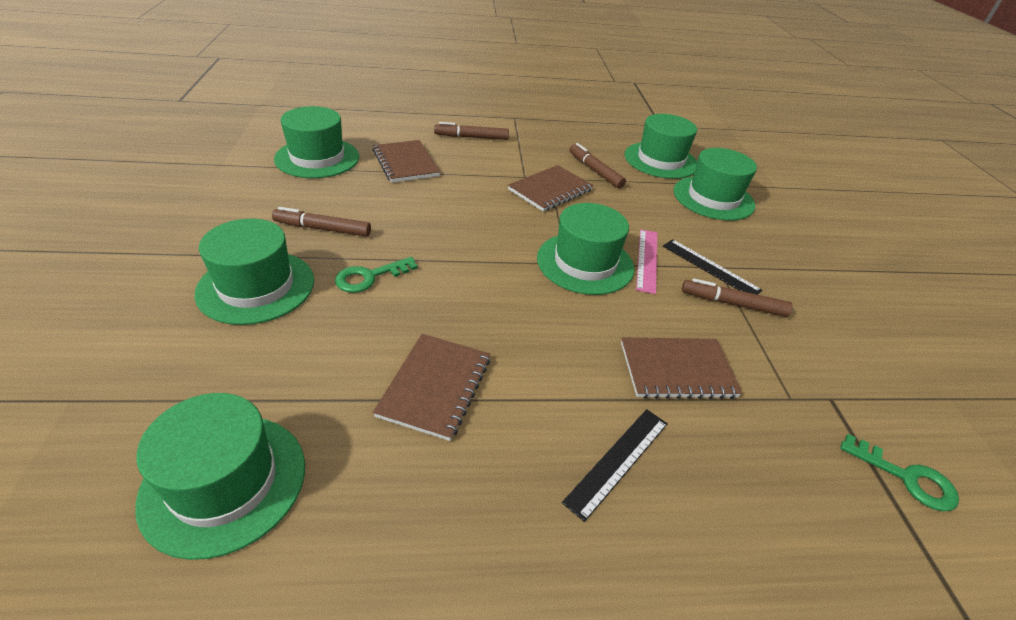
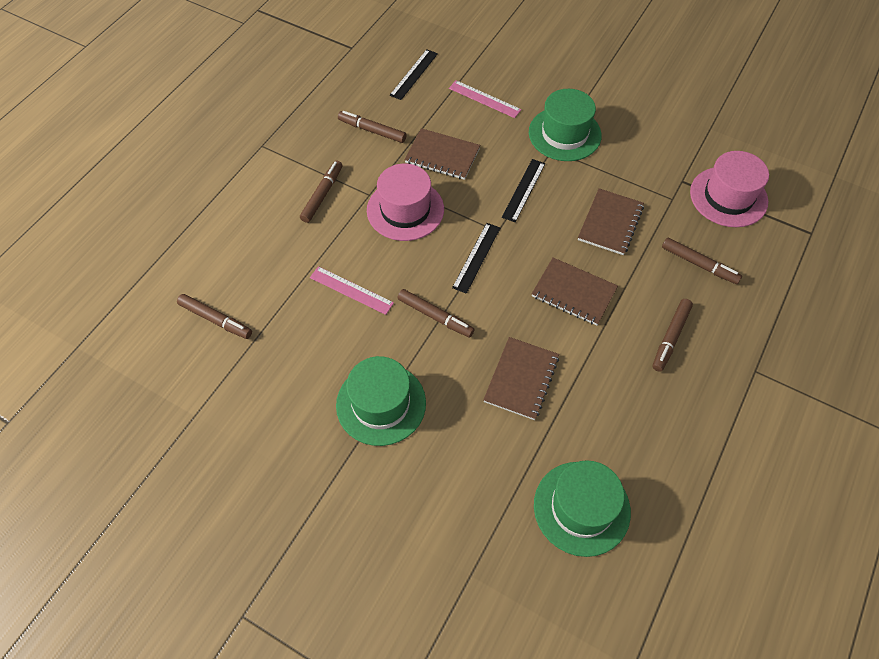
black ruler: [562,409,668,522] [663,239,762,295] = 2 -> [390,49,438,100] [452,223,500,294] [502,159,545,222] = 3
brown marker: [272,207,371,237] [434,122,509,140] [570,143,626,188] [682,278,793,317] = 4 -> [177,294,252,339] [300,160,343,223] [338,111,406,143] [397,289,474,337] [652,299,693,372] [662,238,742,284] = 6
green hat: [135,393,305,560] [195,219,314,325] [274,106,359,178] [537,203,634,295] [625,114,697,179] [673,148,757,221] = 6 -> [336,356,426,446] [529,89,602,161] [534,461,631,557] = 3
green key: [335,257,418,293] [840,434,959,511] = 2 -> none = 0
pink hat: none = 0 -> [367,164,444,241] [690,151,769,227] = 2
pink ruler: [636,229,657,294] = 1 -> [310,266,394,315] [449,80,521,118] = 2

